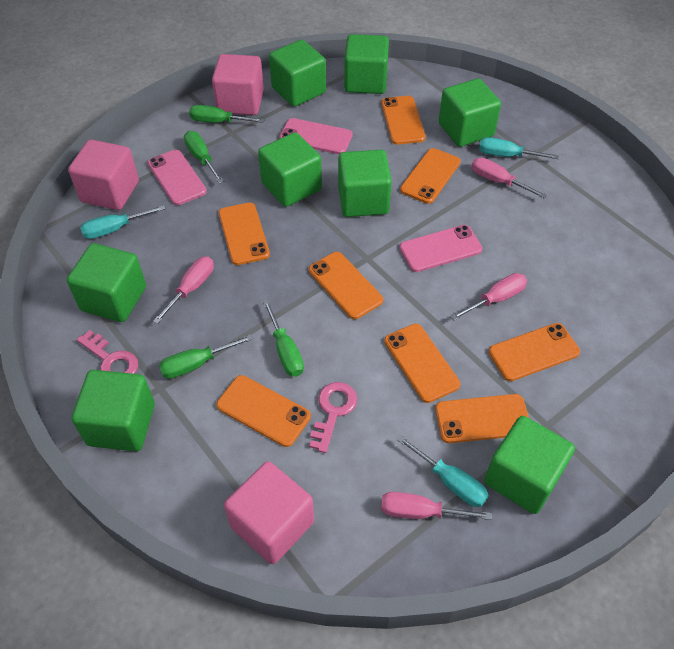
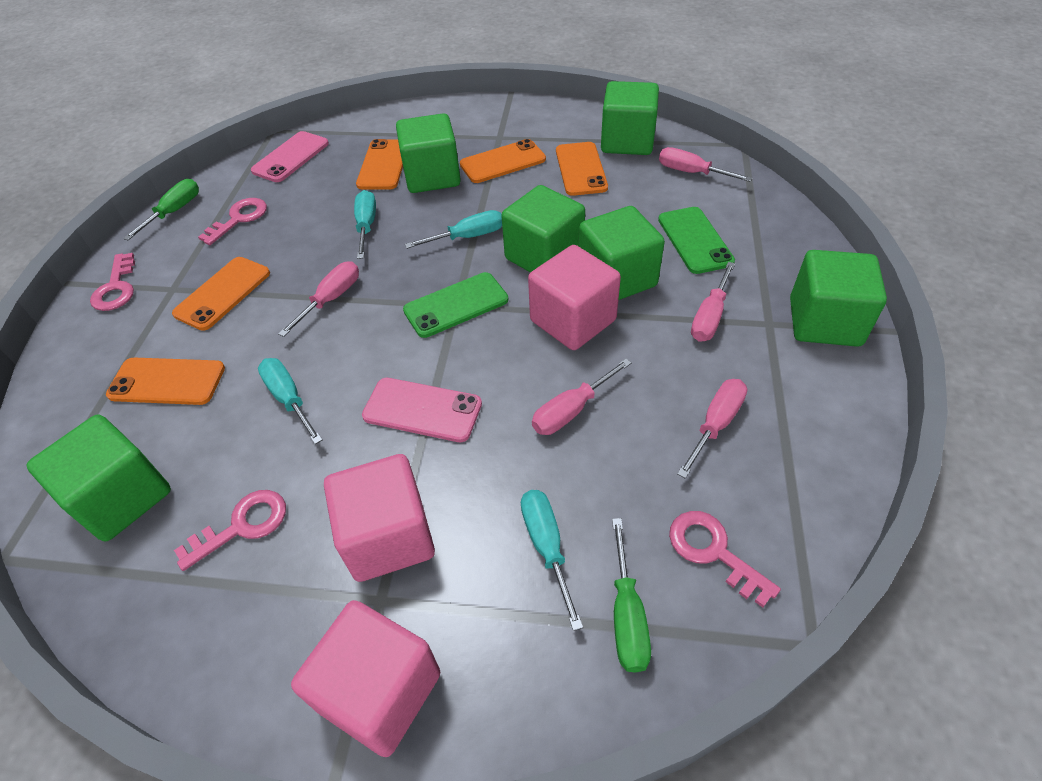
green cube: [67,243,146,322] [72,370,155,451] [258,132,322,207] [269,40,326,106] [338,150,392,217] [344,34,389,94] [439,78,501,147] [484,416,575,514] = 8 -> [26,415,171,542] [396,113,461,193] [501,185,585,273] [578,206,665,300] [601,81,659,155] [790,250,887,347] = 6
green phone: none = 0 -> [403,272,508,338] [658,207,735,274] = 2
green screwdriver: [159,334,253,379] [184,131,224,183] [189,105,265,123] [263,300,304,377] = 4 -> [123,179,199,240] [612,518,651,673] = 2
orange phone: [216,375,311,447] [218,203,270,265] [309,252,383,319] [381,96,426,145] [384,324,460,403] [400,148,461,204] [435,394,529,443] [488,323,580,381] = 8 -> [106,358,225,405] [172,257,270,331] [356,139,403,190] [460,139,546,183] [556,142,608,196] = 5
pink key: [77,330,138,374] [309,382,357,453] = 2 -> [90,253,135,311] [174,490,286,571] [198,198,267,245] [669,511,781,608] = 4
pink phone: [147,150,207,205] [279,118,353,154] [399,225,482,272] = 3 -> [251,131,329,182] [362,378,482,442] = 2
pink screwdriver: [153,256,214,324] [381,492,492,520] [450,273,527,321] [471,158,547,198] = 4 -> [278,261,359,337] [532,359,632,435] [659,147,752,182] [677,379,747,478] [691,262,735,342] = 5
turquoise screwdriver: [80,205,166,239] [396,435,489,507] [479,137,559,159] = 3 -> [258,358,322,444] [354,190,376,259] [405,210,502,249] [521,490,583,631] = 4

